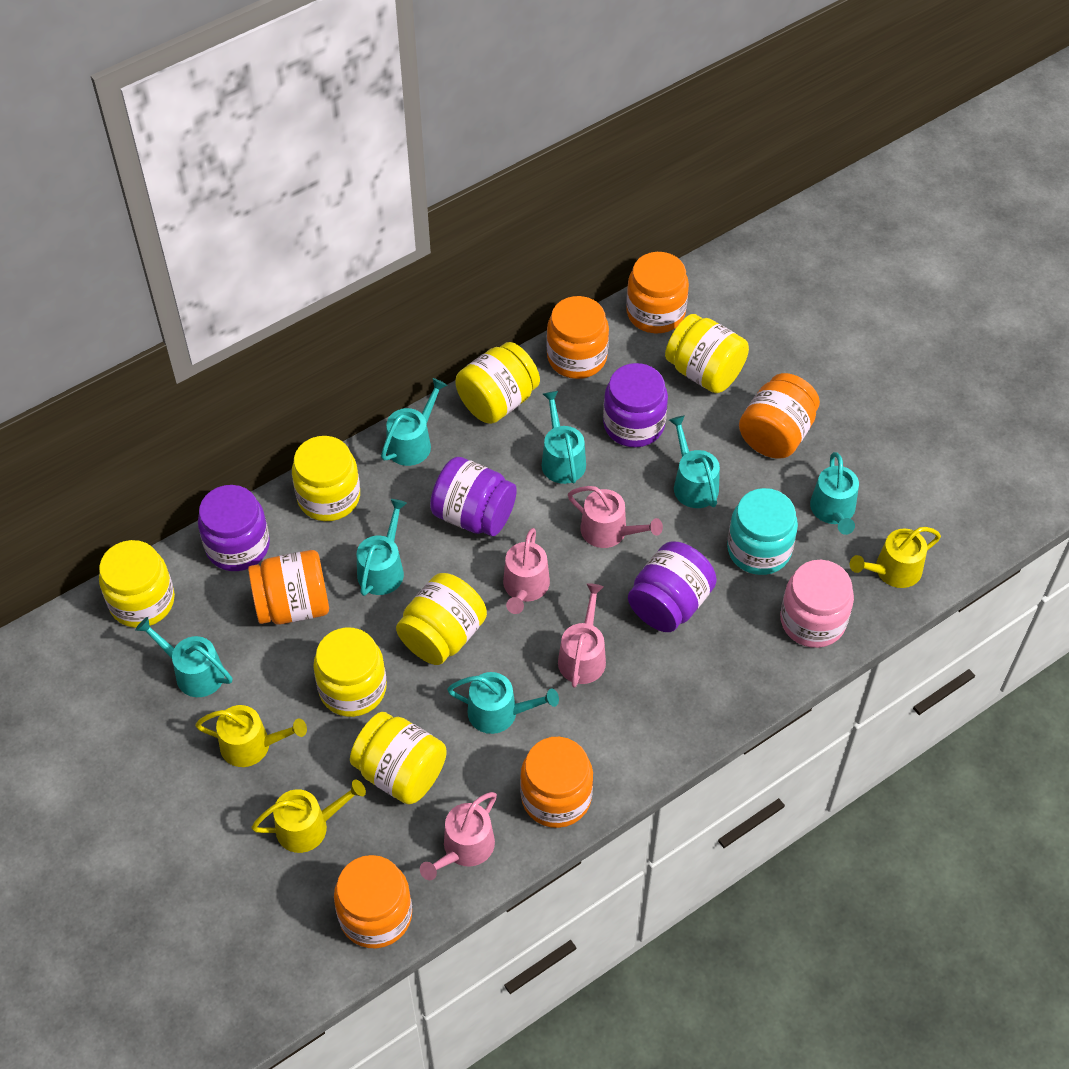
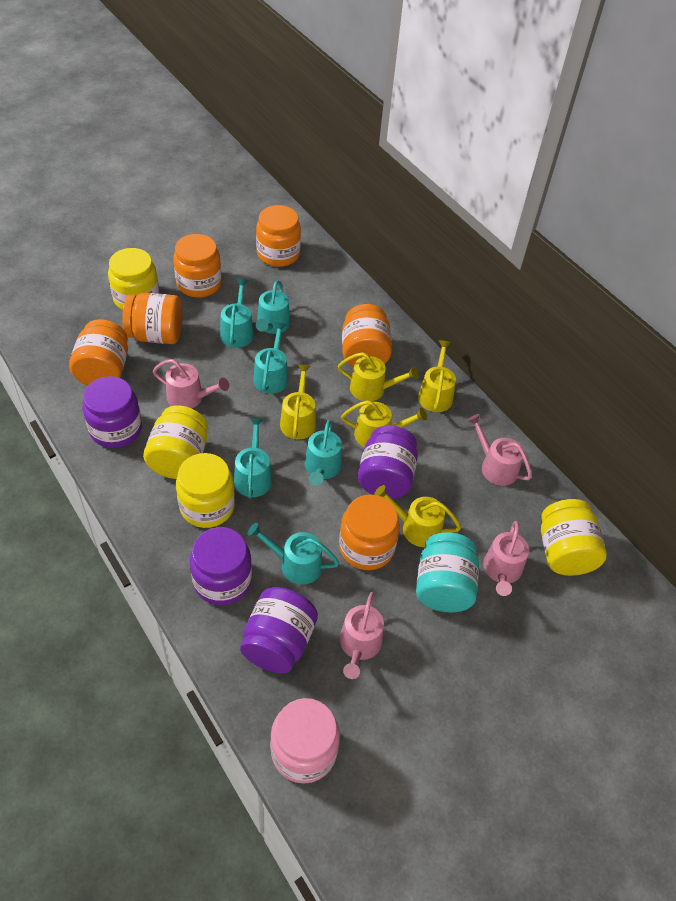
turquoise watering can: [135,617,232,697] [357,499,407,596] [381,378,447,466] [447,672,559,734] [541,391,586,484] [669,416,720,508] [810,452,859,535] = 7 -> [220,279,254,348] [234,418,272,498] [247,523,339,585] [253,322,288,394] [256,280,290,334] [305,420,342,486] = 6
yellow jar: [99,540,175,628] [292,436,360,521] [313,627,387,717] [350,712,447,805] [396,573,487,665] [455,342,540,424] [665,314,749,393] = 7 -> [108,248,160,310] [143,405,208,479] [176,453,235,528] [541,499,607,576] = 4
yellow watering can: [195,705,307,767] [251,780,366,853] [850,527,941,588] = 3 -> [280,365,316,439] [338,352,419,401] [341,400,427,447] [374,485,461,547] [418,340,456,412] = 5

